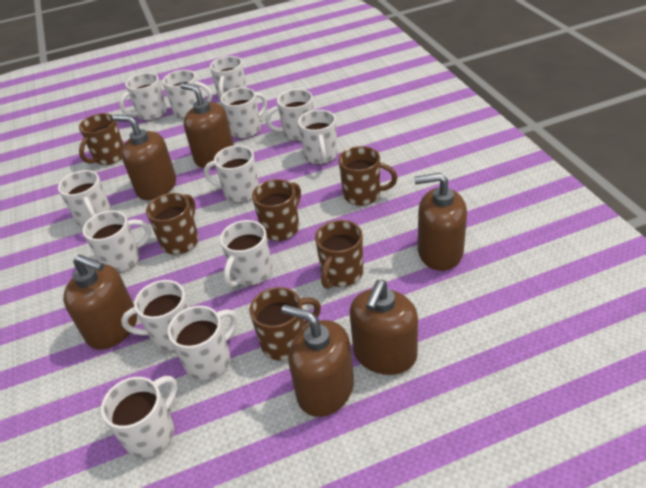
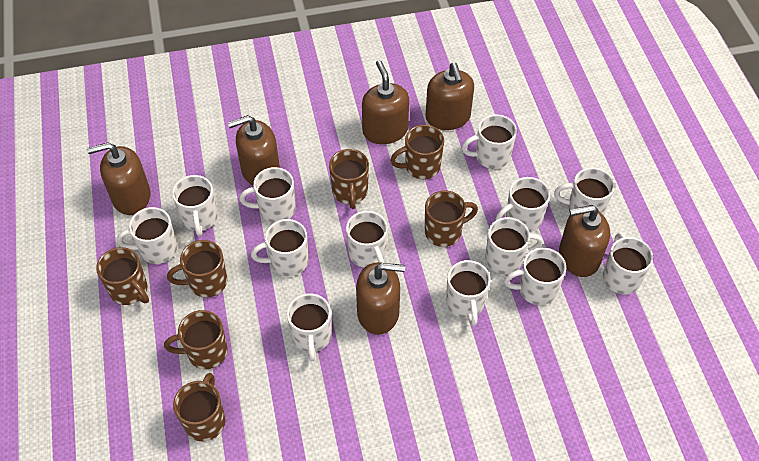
brown mug: [79,113,124,165] [146,193,199,255] [249,287,321,360] [252,179,301,241] [315,220,363,289] [339,146,398,206] = 6 -> [96,247,149,305] [164,310,228,369] [167,240,227,298] [173,373,225,441] [329,149,369,209] [390,125,444,179] [425,190,478,247] = 7

